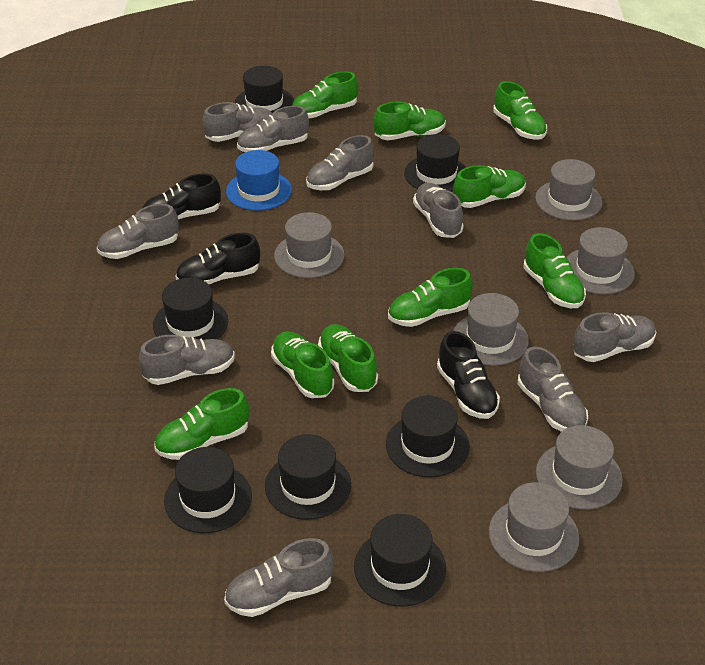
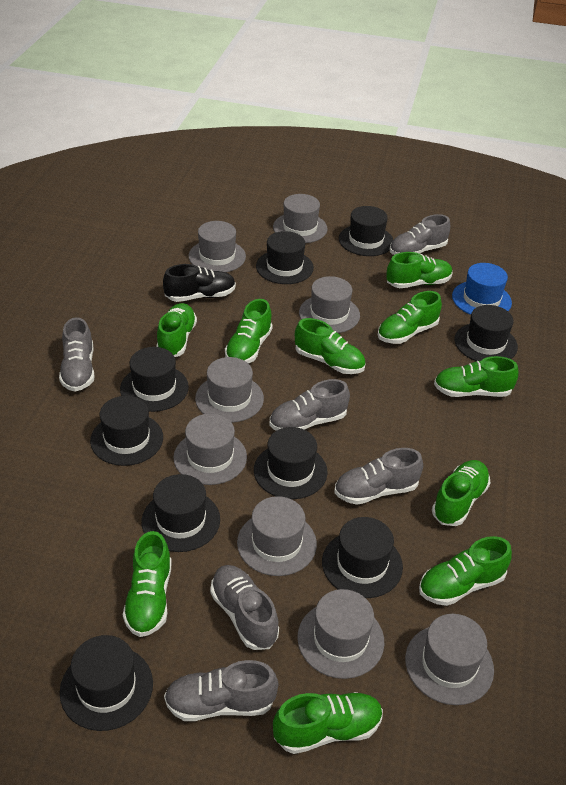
black hat: [153,278,228,340] [164,447,252,533] [235,66,294,113] [265,434,351,520] [354,514,446,607] [386,396,470,478] [404,134,466,192] = 7 -> [60,635,153,731] [90,396,163,466] [120,347,189,412] [141,474,220,552] [254,427,328,499] [256,231,314,284] [322,517,403,598] [339,206,393,256] [455,305,518,361] = 9
black shoe: [142,174,221,220] [176,233,260,284] [437,331,500,419] = 3 -> [163,264,236,302] = 1
green shoe: [154,388,249,460] [271,331,334,398] [292,71,358,119] [318,324,378,392] [374,102,446,140] [388,268,473,327] [453,165,526,208] [493,81,547,140] [523,233,586,308] = 9 -> [123,531,172,637] [156,303,197,357] [225,299,273,364] [273,692,383,754] [295,318,366,374] [378,291,442,344] [386,252,452,288] [419,536,512,606] [432,460,490,526] [434,356,518,397] = 10
grey hat: [274,212,345,278] [453,293,529,366] [489,482,579,572] [535,159,603,221] [536,425,623,510] [566,227,635,294] = 6 -> [174,414,247,485] [189,221,246,272] [195,357,264,423] [237,496,317,576] [273,194,328,243] [297,589,384,679] [299,276,360,333] [405,614,494,705] = 8
grey shoe: [97,204,179,259] [139,335,235,385] [202,102,273,142] [224,538,334,617] [237,106,309,152] [306,135,374,190] [413,183,464,238] [518,346,588,432] [573,312,656,362] = 9 -> [59,317,95,392] [164,660,278,721] [210,565,279,650] [269,379,350,431] [334,448,423,505] [389,214,450,255] = 6

